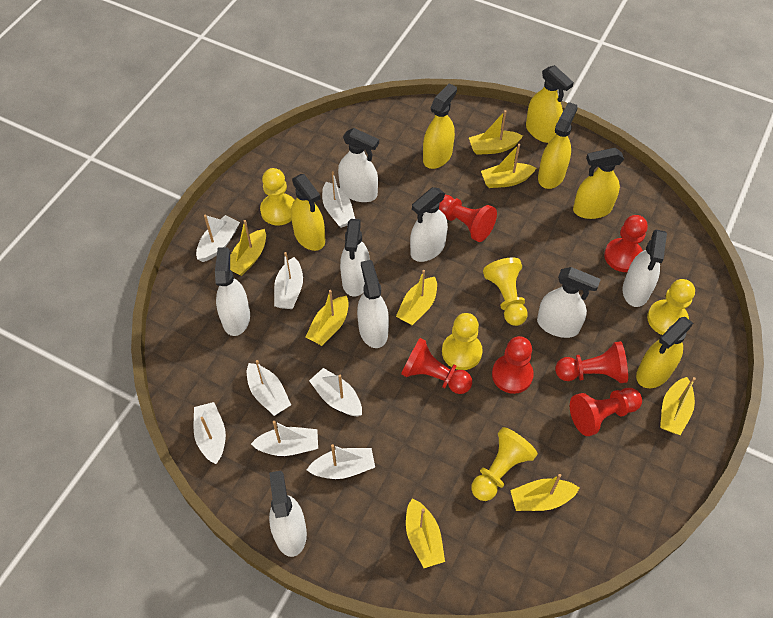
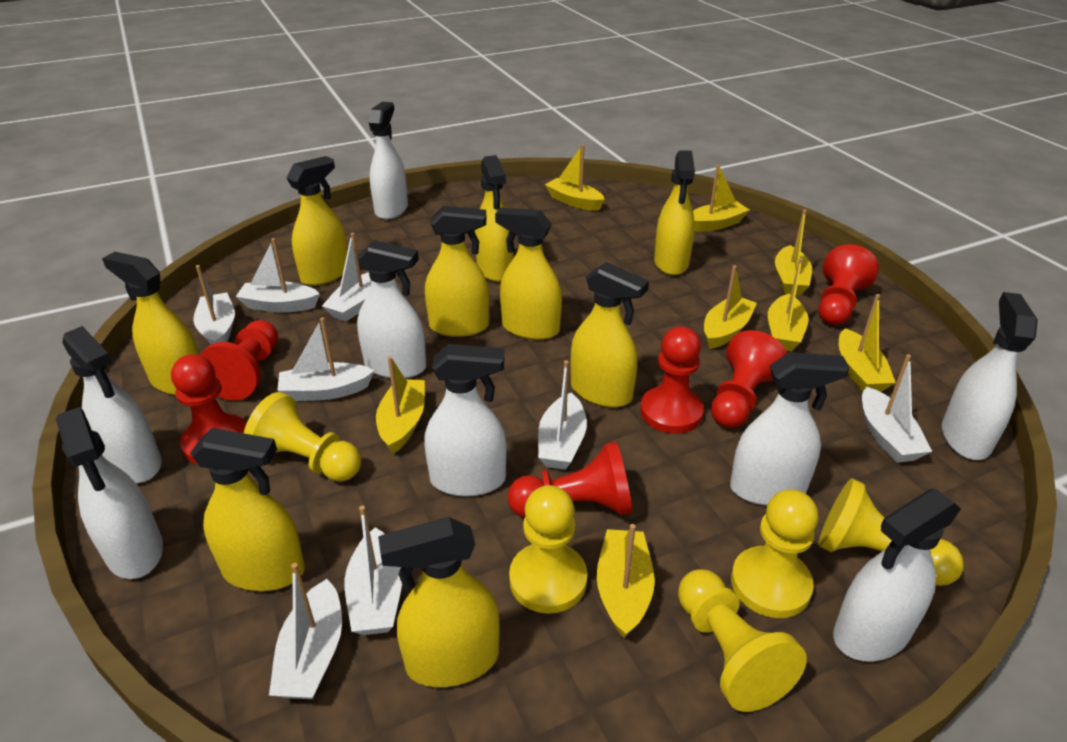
yellow spray bottle: [291,174,325,251] [423,83,457,169] [526,65,574,143] [538,102,578,189] [573,148,624,219] [636,317,694,388] = 6 -> [102,252,199,395] [190,428,305,591] [286,156,348,286] [378,517,500,687] [425,206,489,337] [475,155,513,282] [495,208,562,340] [571,262,649,408] [654,150,695,276] = 9

